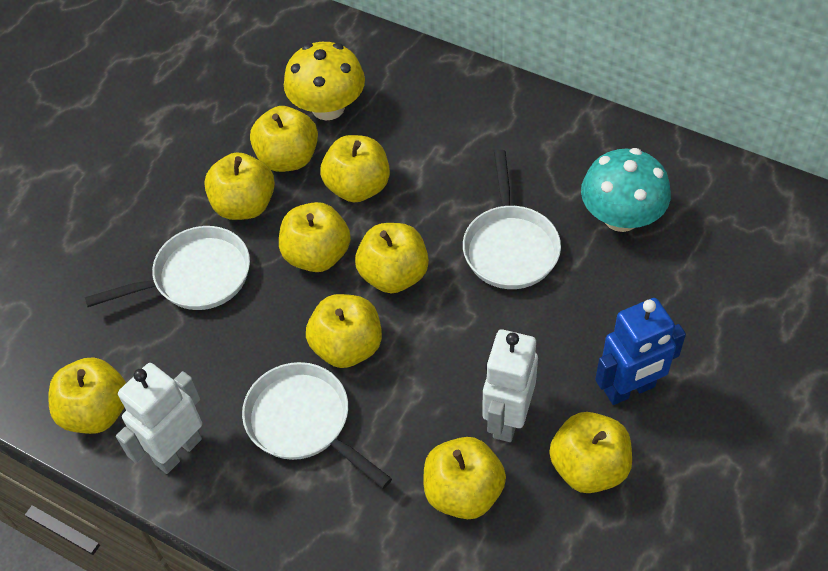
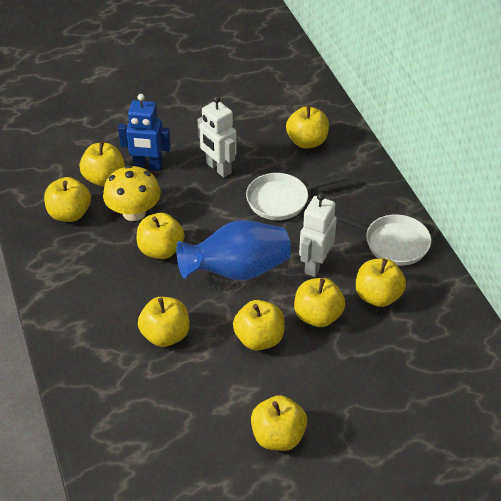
blue vase: none = 0 -> [176,220,291,281] = 1
turquoise mushroom: [581,148,671,232] = 1 -> none = 0
white pan: [85,226,250,310] [242,362,392,489] [463,150,561,289] = 3 -> [246,173,348,220] [334,213,431,266] = 2

